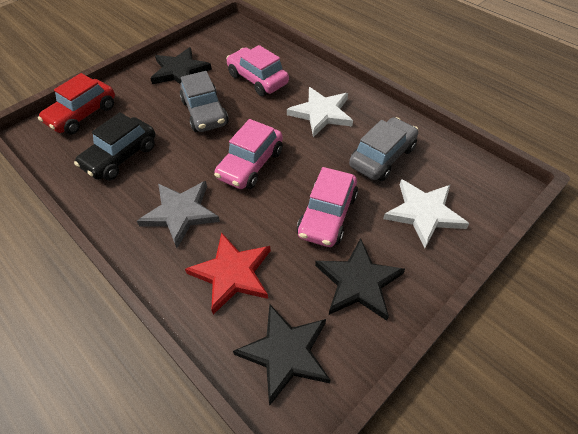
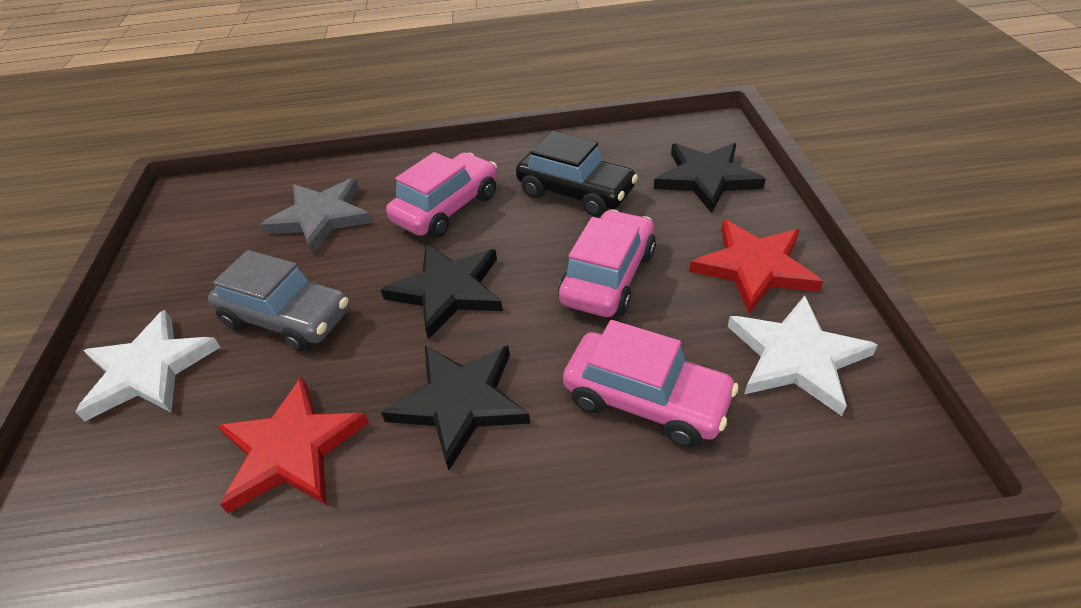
grey car: [180,71,229,132] [349,117,419,181] = 2 -> [208,250,349,352] = 1
red car: [38,73,115,134] = 1 -> none = 0
red star: [185,232,271,315] = 1 -> [218,377,369,513] [689,219,823,313] = 2

